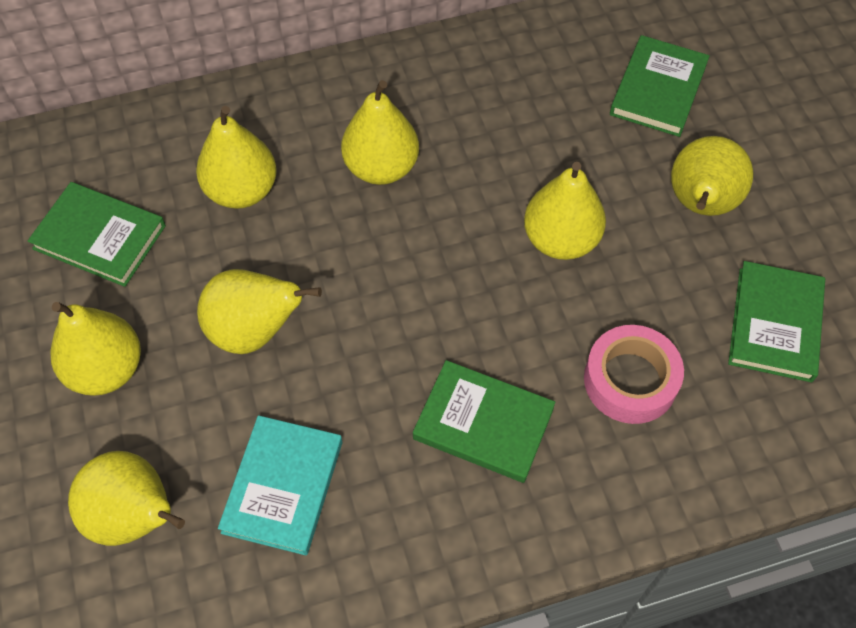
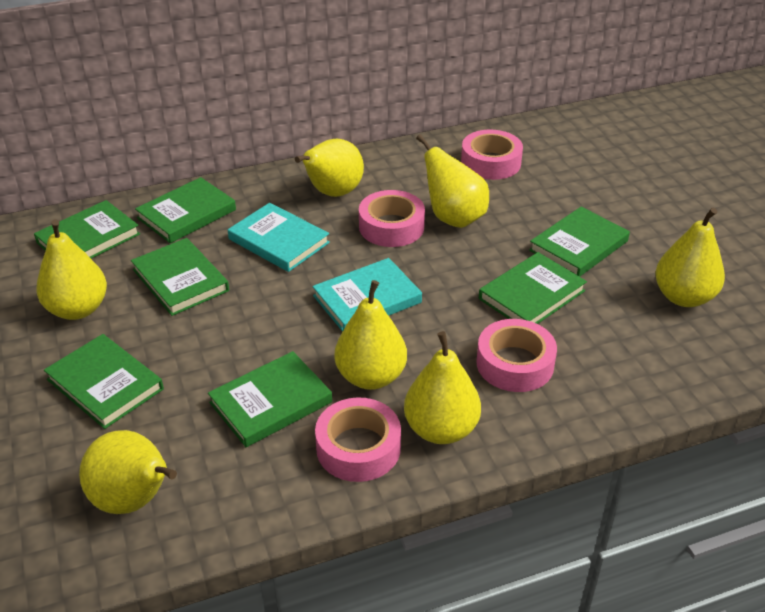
green book: [28,182,166,287] [413,360,555,483] [610,35,710,137] [728,261,825,382] = 4 -> [34,200,140,259] [44,334,164,429] [131,238,229,316] [135,177,236,243] [208,351,332,447] [479,252,587,324] [529,207,630,277] = 7
pink tape: [584,325,684,424] = 1 -> [315,397,401,482] [359,190,425,247] [461,130,523,180] [476,319,557,392] = 4
turquoise book: [218,415,342,555] = 1 -> [228,203,330,272] [312,258,422,332] = 2

